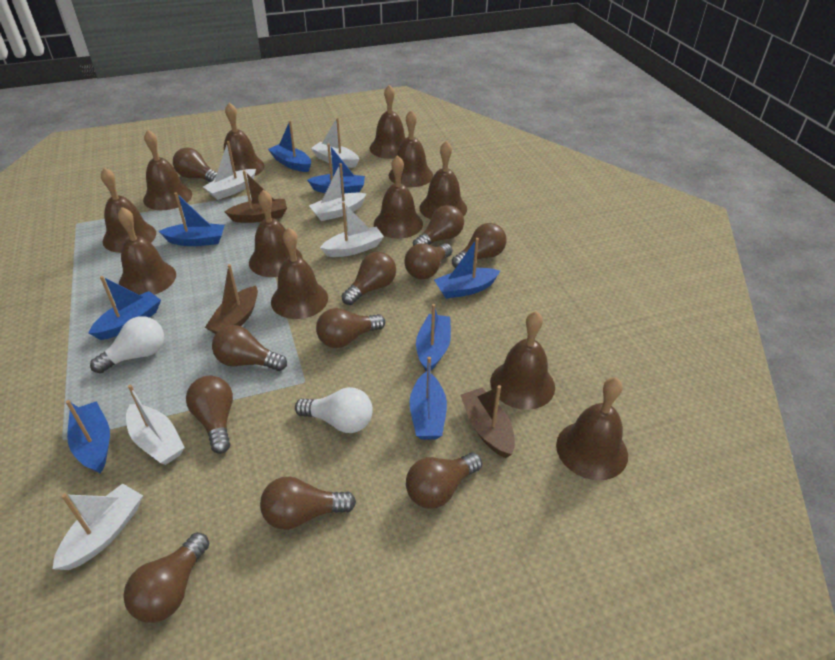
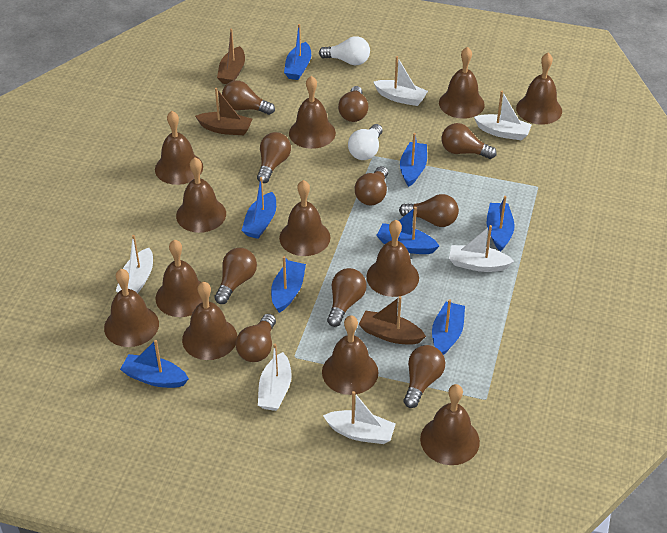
brown light bulb: [123,532,209,623] [173,147,217,182] [186,376,233,454] [212,325,287,371] [260,477,356,530] [316,308,385,348] [341,252,396,305] [404,243,453,279] [406,452,482,509] [413,205,464,246] [452,223,506,268] = 11 -> [214,248,257,304] [222,80,275,115] [236,314,276,362] [257,132,291,183] [327,268,367,327] [338,86,368,122] [355,166,388,206] [399,194,459,227] [404,345,445,408] [442,123,497,159] = 10

